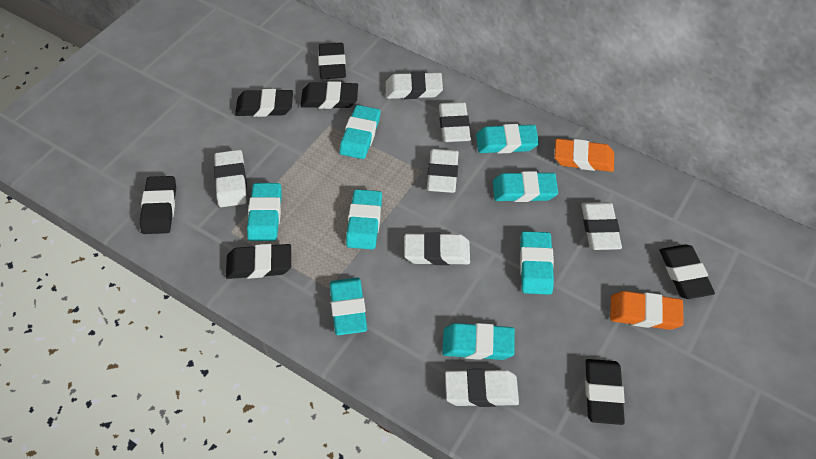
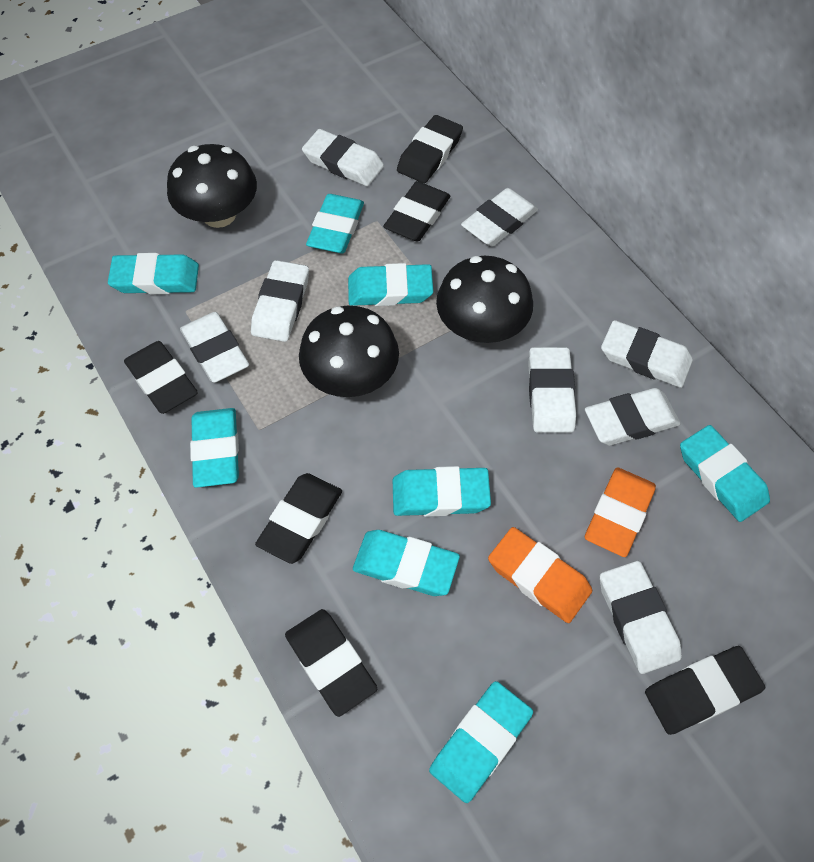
black eraser: [140,176,176,234] [226,244,291,279] [235,89,293,117] [300,81,358,109] [318,43,346,79] [585,359,625,425] [660,245,715,299] = 7 -> [124,341,198,414] [255,473,342,564] [285,609,377,717] [383,181,450,242] [397,115,463,183] [645,646,765,735] = 6
black mushroom: none = 0 -> [167,144,257,228] [299,306,399,397] [436,256,533,343] = 3
white eraser: [214,150,247,207] [386,72,443,99] [404,232,470,265] [427,149,459,193] [439,102,471,142] [445,369,519,407] [581,202,622,250] = 7 -> [180,312,249,383] [251,260,309,342] [302,129,384,186] [461,188,538,246] [528,347,576,433] [585,388,680,446] [600,561,682,674] [601,320,693,388] = 8

